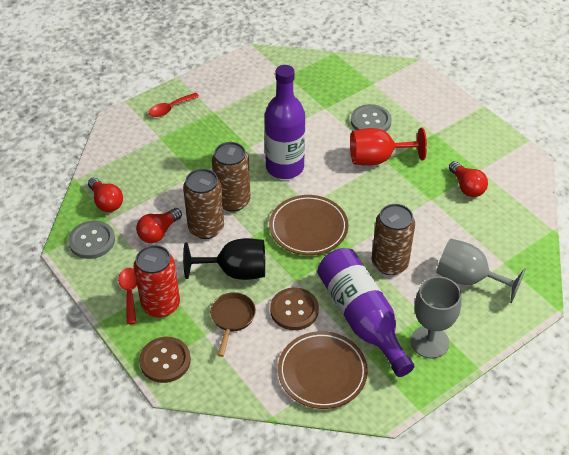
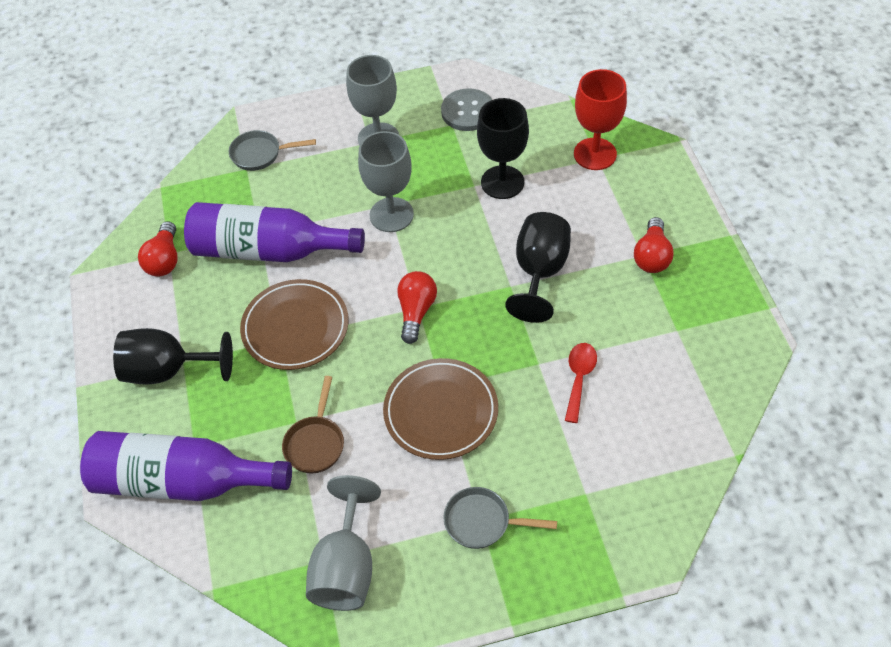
black goblet: [183,238,265,280] = 1 -> [113,328,233,384] [477,98,529,199] [505,212,571,323] = 3
brown button: [139,337,191,383] [270,287,319,330] = 2 -> none = 0
brown can: [183,169,224,239] [212,142,250,212] [372,204,415,275] = 3 -> none = 0
grey button: [68,221,115,259] [351,104,392,131] = 2 -> [441,88,492,131] = 1
grey goblet: [411,276,461,359] [436,238,526,303] = 2 -> [306,475,381,611] [346,55,399,146] [358,131,414,232] = 3
grey pan: none = 0 -> [229,130,316,171] [443,487,557,549] = 2
red can: [134,245,180,318] = 1 -> none = 0
red spoon: [118,268,137,324] [149,93,199,117] = 2 -> [565,343,597,423] = 1

